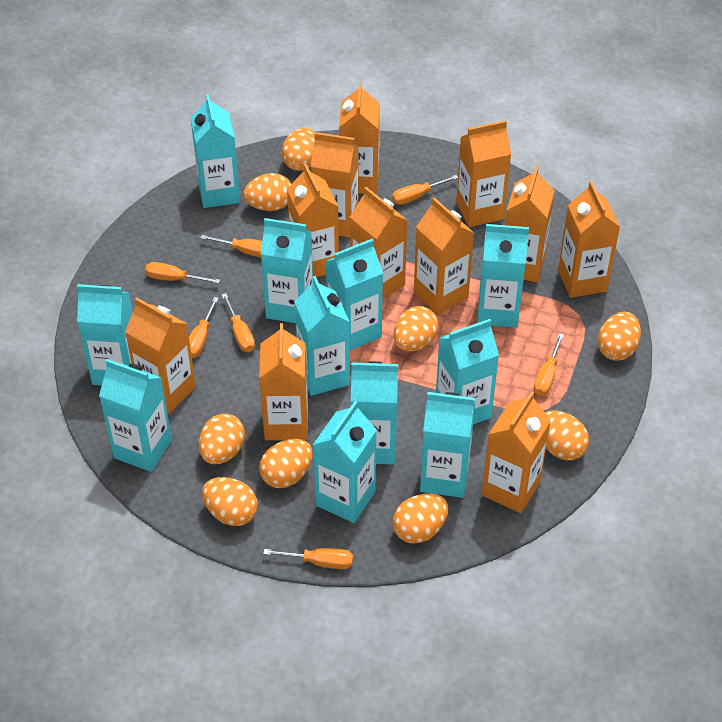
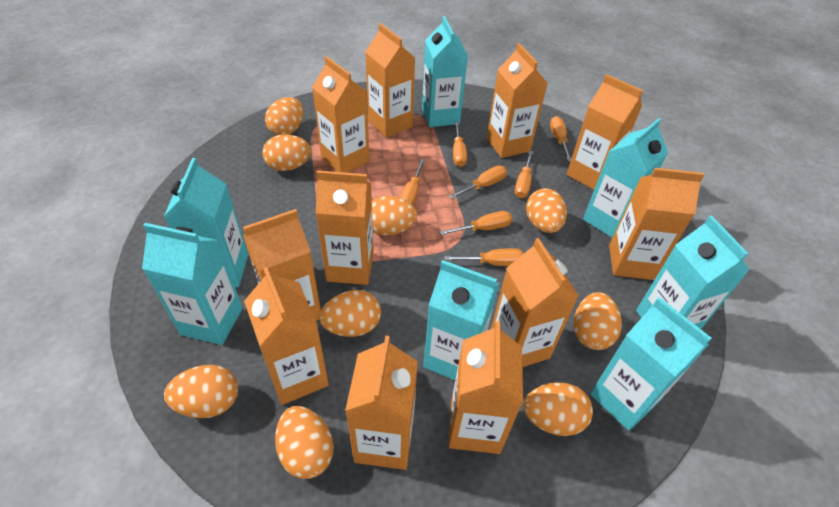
turquoise carton: [77,284,133,386] [99,359,172,472] [191,94,240,208] [261,218,313,323] [294,276,350,396] [313,401,377,523] [326,239,383,350] [351,361,398,465] [420,392,475,498] [436,319,499,425] [477,224,529,328] = 11 -> [142,223,243,345] [164,158,248,287] [422,16,468,127] [423,260,499,380] [583,118,668,238] [590,297,712,431] [636,216,749,329] = 7

